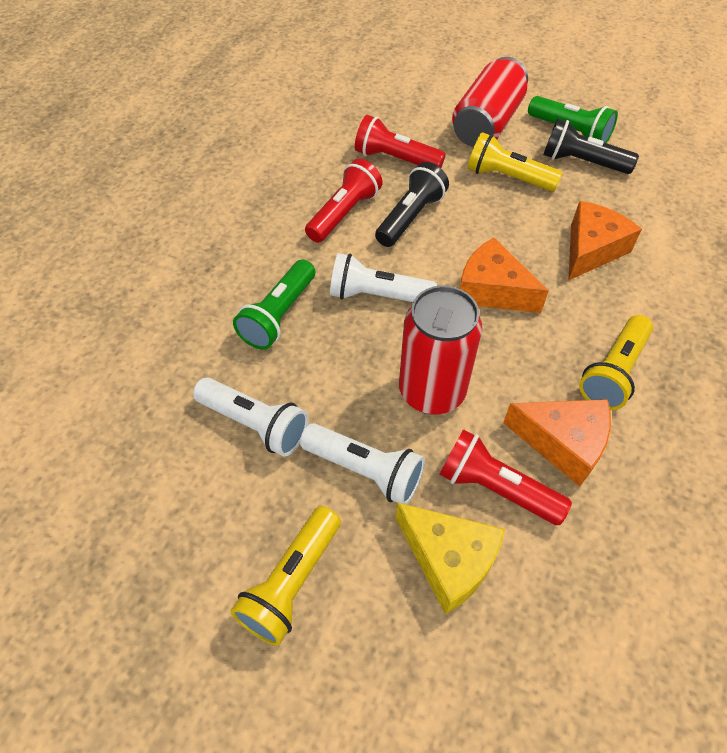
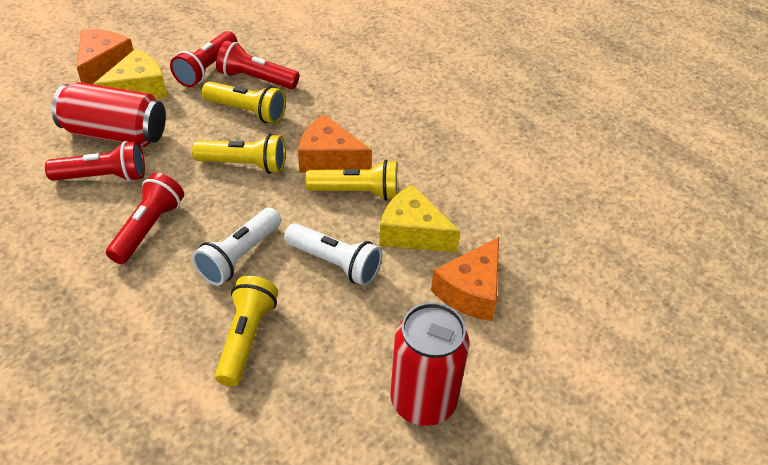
black flashlight: [375,162,449,247] [543,118,639,174] = 2 -> none = 0
green flashlight: [233,260,315,350] [528,96,618,143] = 2 -> none = 0
red flashlight: [305,159,383,243] [355,115,446,168] [439,429,572,525] = 3 -> [45,141,145,182] [106,173,184,264] [170,31,237,87] [216,40,299,89] = 4
white flashlight: [193,377,308,457] [300,423,425,505] [330,253,437,302] = 3 -> [192,208,281,286] [284,223,382,286] = 2
yellow cheese: [395,502,505,614] = 1 -> [94,49,167,99] [379,185,460,253] = 2
yellow flashlight: [230,506,341,646] [467,132,562,191] [579,315,653,410] = 3 -> [192,134,285,174] [202,81,286,124] [215,276,278,387] [305,160,398,201] = 4

